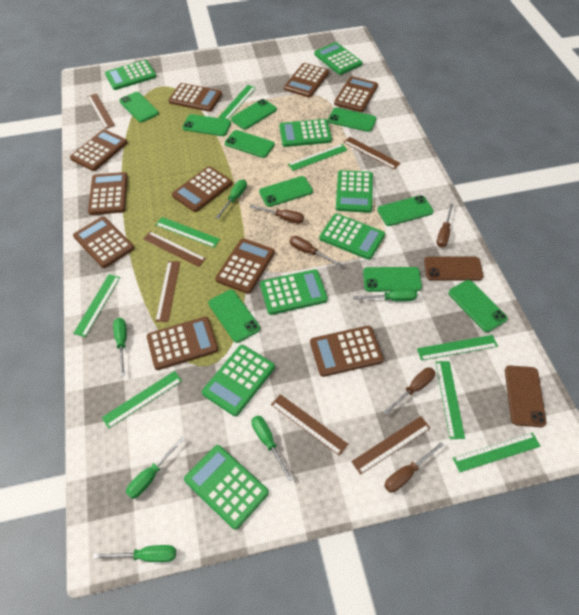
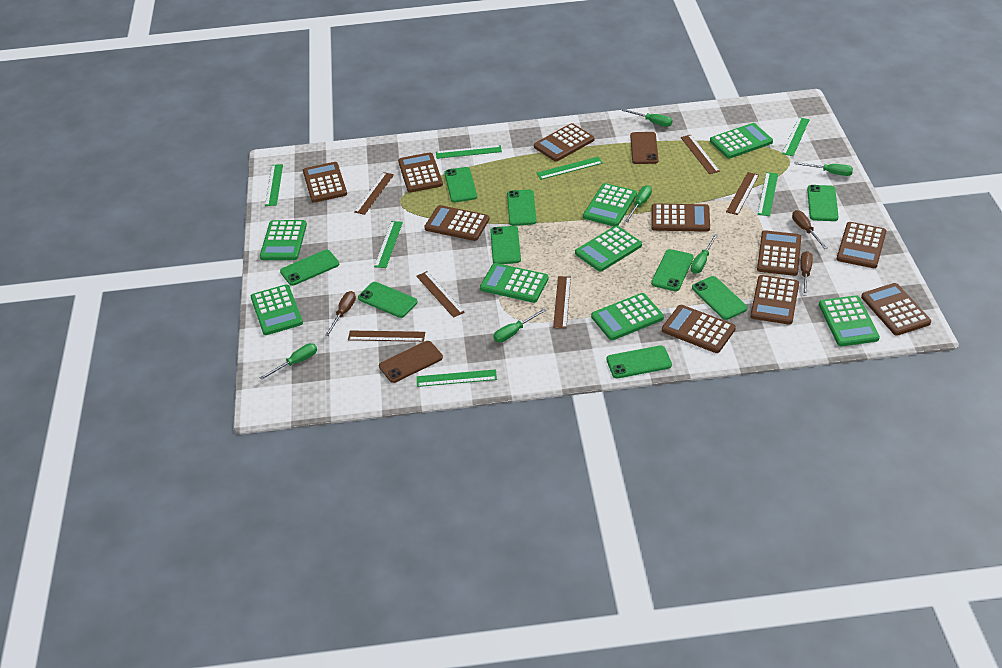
brown screwdriver: [249,205,304,224] [290,236,342,266] [384,368,435,415] [384,442,444,492] [437,204,454,248] = 5 -> [325,291,356,336] [792,210,827,249] [800,251,813,296] = 3
green phone: [119,92,159,122] [182,114,231,136] [209,290,260,343] [225,130,275,158] [231,99,277,129] [259,176,313,207] [328,108,376,132] [363,267,422,292] [377,195,433,226] [448,280,508,332] = 10 -> [280,250,339,286] [358,282,418,318] [444,167,477,202] [490,226,521,264] [507,189,537,226] [606,345,672,378] [651,249,694,291] [692,276,747,320] [807,185,839,221] = 9
green ruler: [73,274,120,337] [102,371,182,429] [155,217,220,248] [219,85,256,119] [288,144,347,171] [417,335,498,361] [435,361,465,439] [453,432,541,473] = 8 -> [265,164,283,206] [374,221,403,268] [417,369,497,387] [436,145,502,159] [537,157,603,180] [758,172,778,216] [782,117,810,156] = 7

